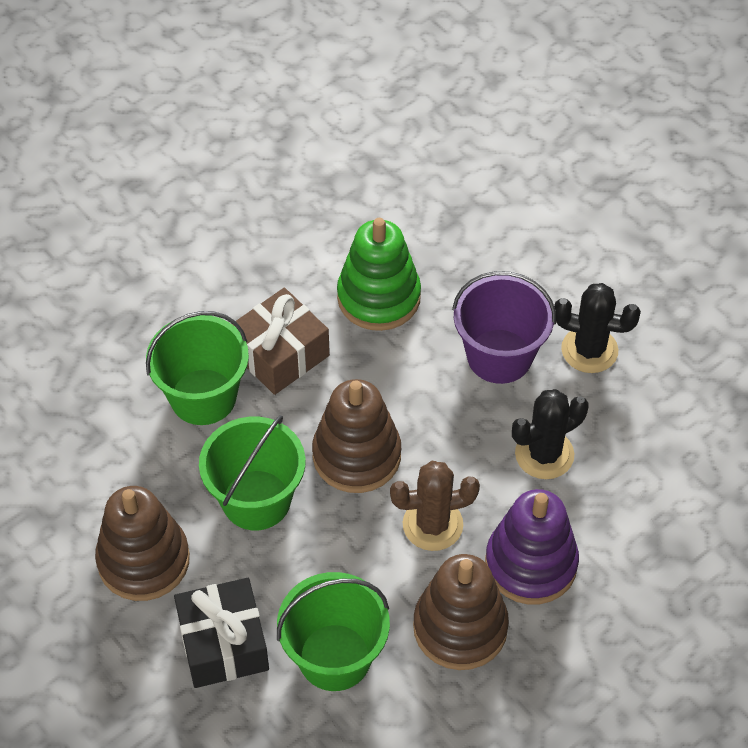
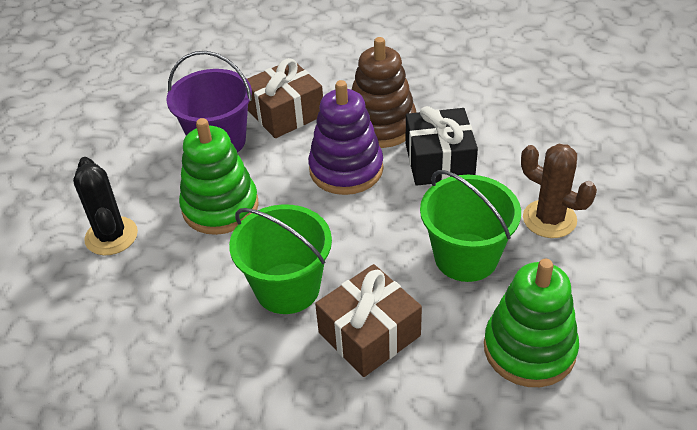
black cactus: [512,389,589,479] [554,283,641,373] = 2 -> [73,157,138,255] = 1
brown gift: [232,288,330,395] = 1 -> [247,58,323,138] [315,264,422,377] = 2
brown stacking toy: [95,486,190,601] [312,379,401,493] [413,554,509,670] = 3 -> [352,37,416,148] = 1
green bucket: [146,311,249,425] [199,415,306,530] [277,572,390,691] = 3 -> [229,204,332,314] [420,170,521,282] = 2
green stacking toy: [337,218,421,331] = 1 -> [179,118,259,235] [484,259,579,387] = 2

